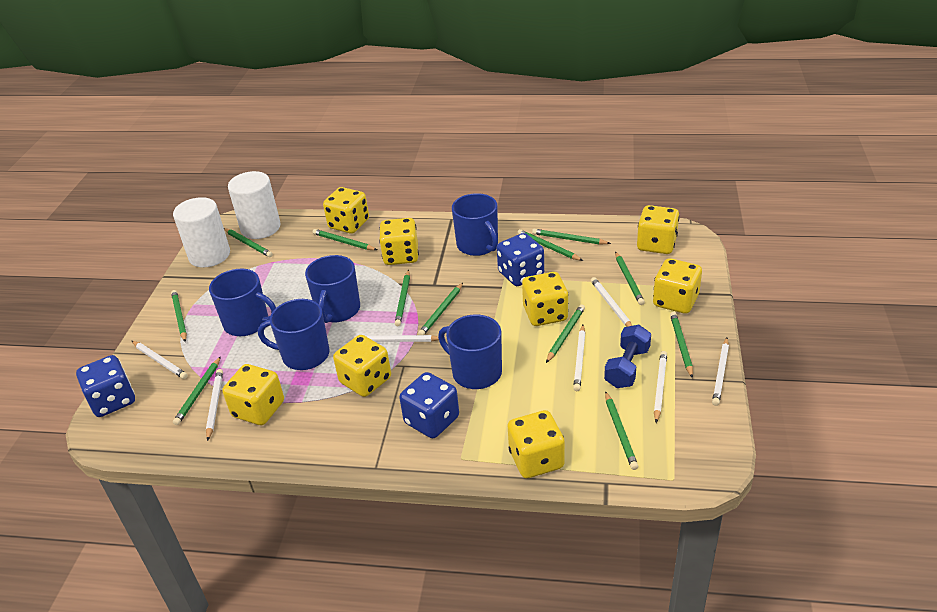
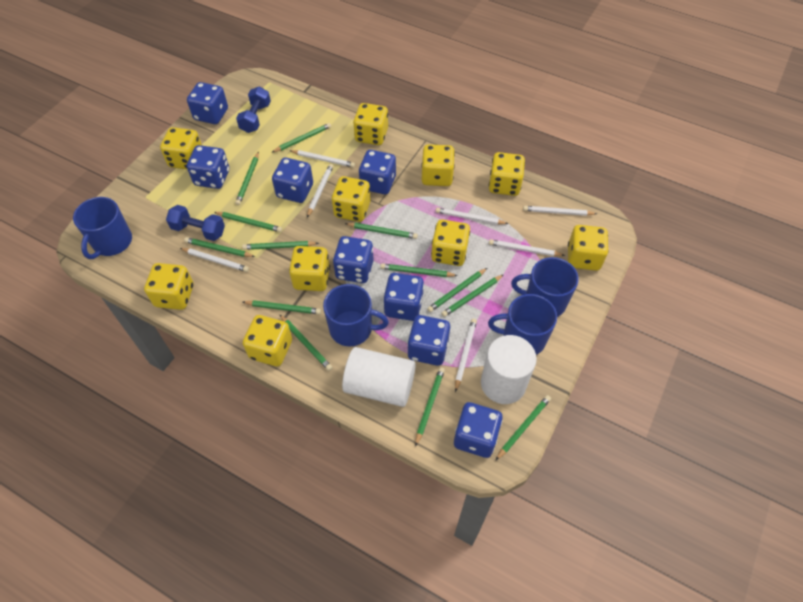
blue dice: [76,355,135,417] [399,372,459,438] [497,233,544,286] = 3 -> [187,82,228,124] [187,145,229,189] [272,158,313,203] [333,236,374,283] [359,150,396,194] [383,273,424,321] [407,315,450,366] [454,402,503,458] = 8
blue dumbbell: [604,325,651,388] = 1 -> [166,205,225,241] [236,87,271,133] = 2
blue mug: [209,269,276,336] [258,299,330,370] [305,255,360,323] [438,315,502,389] [452,193,498,256] = 5 -> [73,197,132,259] [323,284,389,347] [488,294,557,355] [511,257,579,317] = 4
green pencil: [171,290,187,342] [173,356,221,425] [224,228,273,257] [312,229,377,250] [395,270,410,326] [418,283,463,335] [517,229,583,261] [532,229,611,245] [546,304,585,363] [605,391,638,470] [615,251,645,305] [670,312,693,378] = 12 -> [184,237,255,257] [214,212,282,232] [235,152,259,205] [242,241,319,250] [243,300,321,314] [271,123,331,153] [280,315,333,371] [345,223,418,239] [380,263,458,277] [415,367,445,447] [427,268,487,312] [441,274,504,317] [495,395,551,461] = 13
yellow dice: [222,364,284,425] [323,187,369,234] [333,335,391,397] [379,218,419,265] [507,410,565,478] [522,272,568,326] [637,205,679,254] [653,258,702,314] = 8 -> [144,263,193,310] [160,127,202,169] [243,315,292,366] [289,246,330,291] [332,176,371,222] [353,103,388,145] [421,144,455,186] [431,219,470,266] [489,152,525,196] [568,225,609,271] = 10

